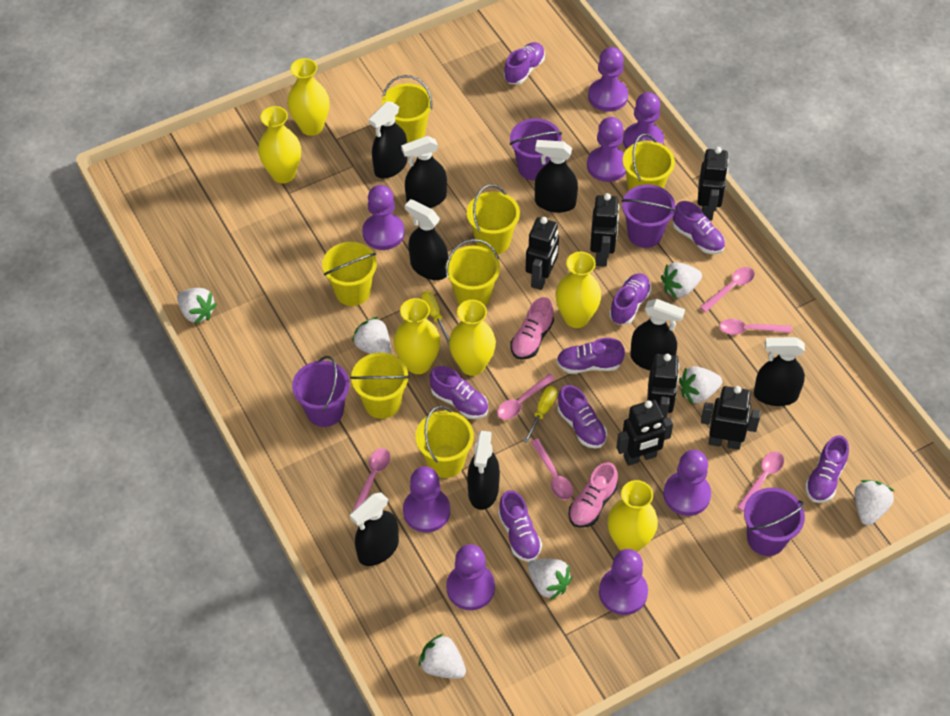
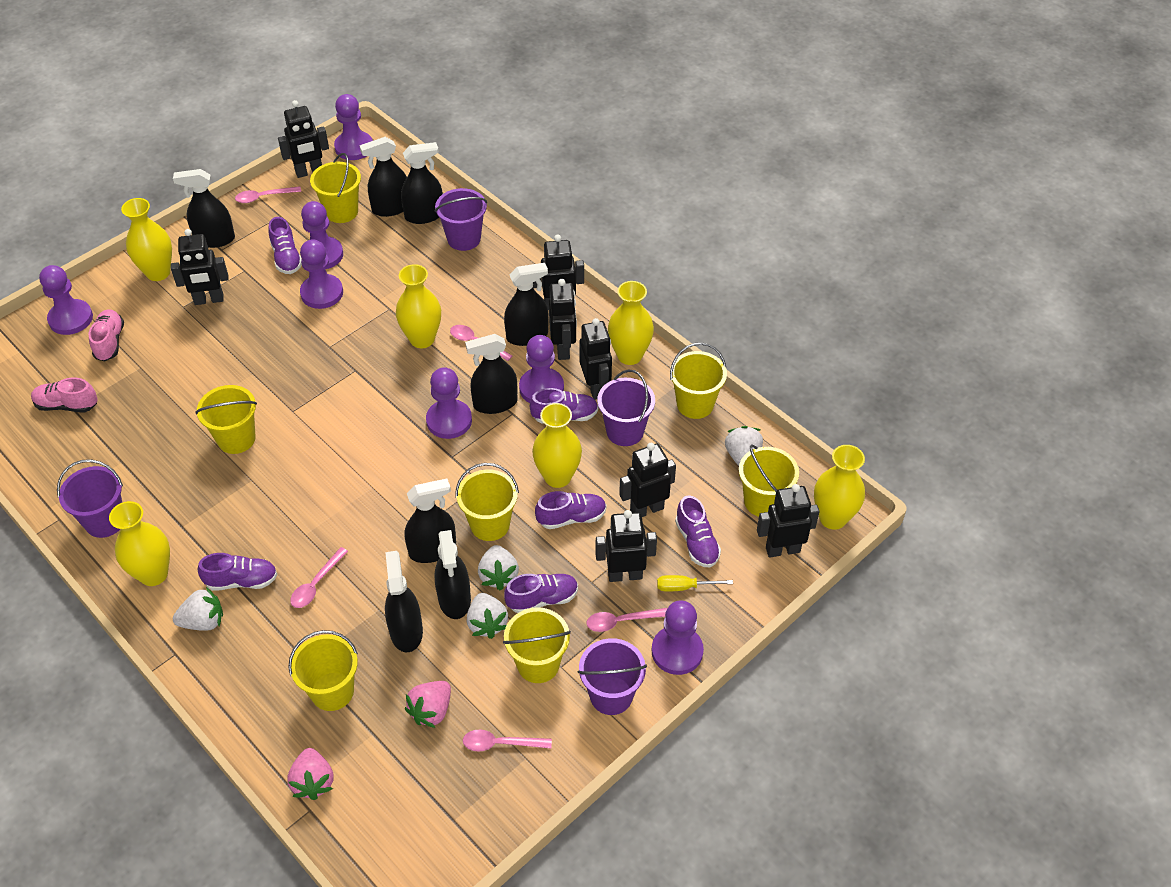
black robot: [526,217,559,290] [590,193,619,267] [616,400,673,466] [647,354,679,419] [698,147,729,221] [701,386,761,450] = 6 -> [171,229,229,305] [278,100,329,178] [533,235,584,310] [549,279,577,360] [579,318,612,400] [595,510,657,582] [619,443,676,517] [757,484,820,558] = 8
pink spoon: [352,448,390,512] [497,373,555,420] [531,439,573,500] [700,267,755,312] [719,319,792,335] [737,452,784,512] = 6 -> [235,186,301,203] [290,547,348,608] [450,325,513,361] [463,730,552,752] [587,608,667,632] = 5
pink strawberry: none = 0 -> [287,748,334,800] [405,681,451,728] = 2
purple pawn: [362,185,405,250] [403,466,450,533] [446,544,495,610] [587,117,626,182] [588,47,628,112] [599,549,648,615] [623,92,664,149] [663,450,711,516] = 8 -> [39,265,93,335] [300,239,343,309] [301,201,343,269] [334,94,373,160] [426,367,472,439] [519,335,564,403] [652,601,704,675] = 7
purple shoe: [430,366,488,419] [498,490,542,562] [504,42,545,84] [557,338,625,374] [557,385,607,449] [609,273,651,325] [673,201,725,254] [805,435,849,503] = 8 -> [198,553,277,591] [268,217,302,274] [504,574,578,613] [530,388,598,424] [535,491,606,529] [675,495,721,567] = 6
white strawberry: [177,288,217,324] [352,317,391,354] [419,634,466,679] [528,559,573,600] [661,262,702,299] [679,366,722,404] [854,480,894,526] = 7 -> [173,587,223,631] [467,593,508,639] [478,545,519,591] [725,426,763,466] = 4
yellow screwdriver: [421,291,449,344] [523,386,557,443] = 2 -> [657,575,733,592] = 1

